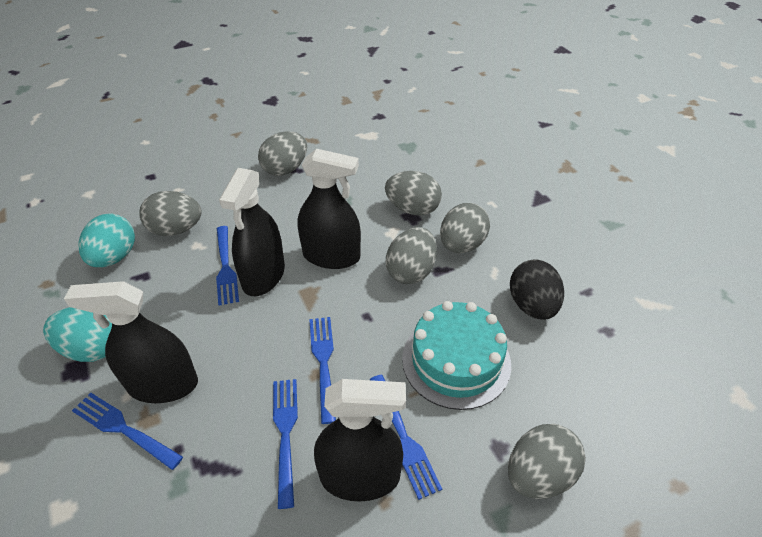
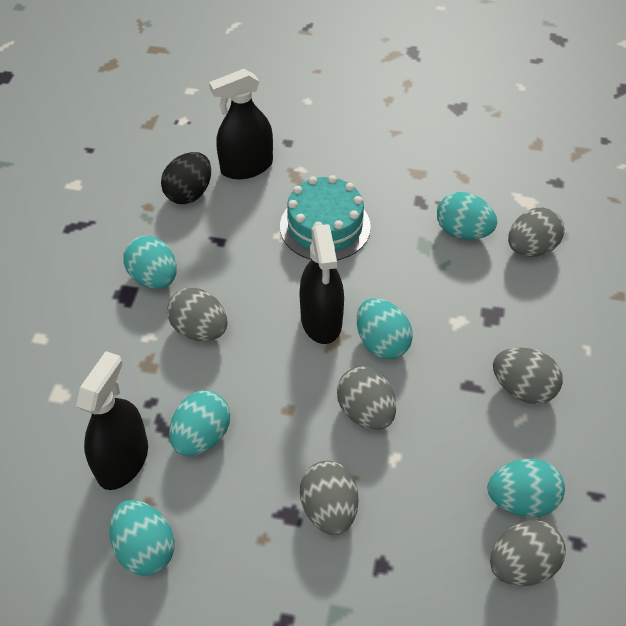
black spray bottle: [64,281,198,403] [219,168,285,296] [298,149,361,269] [314,379,406,502] = 4 -> [76,351,148,490] [209,69,273,179] [299,224,344,344] = 3
blue fork: [72,393,183,470] [216,226,239,305] [273,379,298,509] [309,317,336,424] [370,375,442,500] = 5 -> none = 0
turquoise egg: [43,307,112,362] [78,214,135,267] = 2 -> [109,500,175,576] [123,236,177,289] [169,391,230,456] [357,298,413,360] [437,192,497,240] [488,459,565,517] = 6

